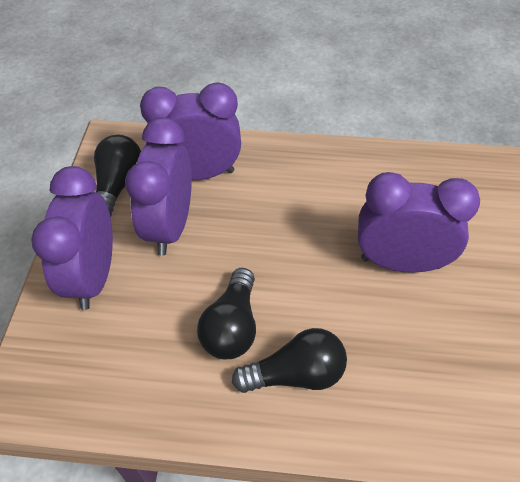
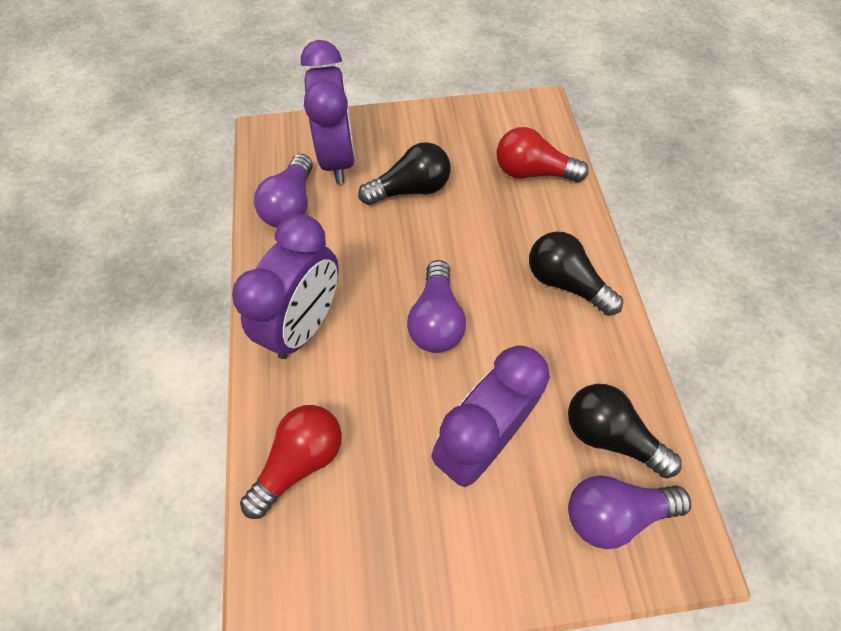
purple clock: [31,166,113,310] [125,117,192,255] [140,82,241,180] [358,172,480,273] = 4 -> [232,214,339,359] [301,40,355,184] [431,346,550,487] = 3
purple light bulb: none = 0 -> [254,154,313,228] [407,260,466,353] [568,475,691,549] = 3
red light bulb: none = 0 -> [240,405,342,519] [496,127,589,182] = 2

